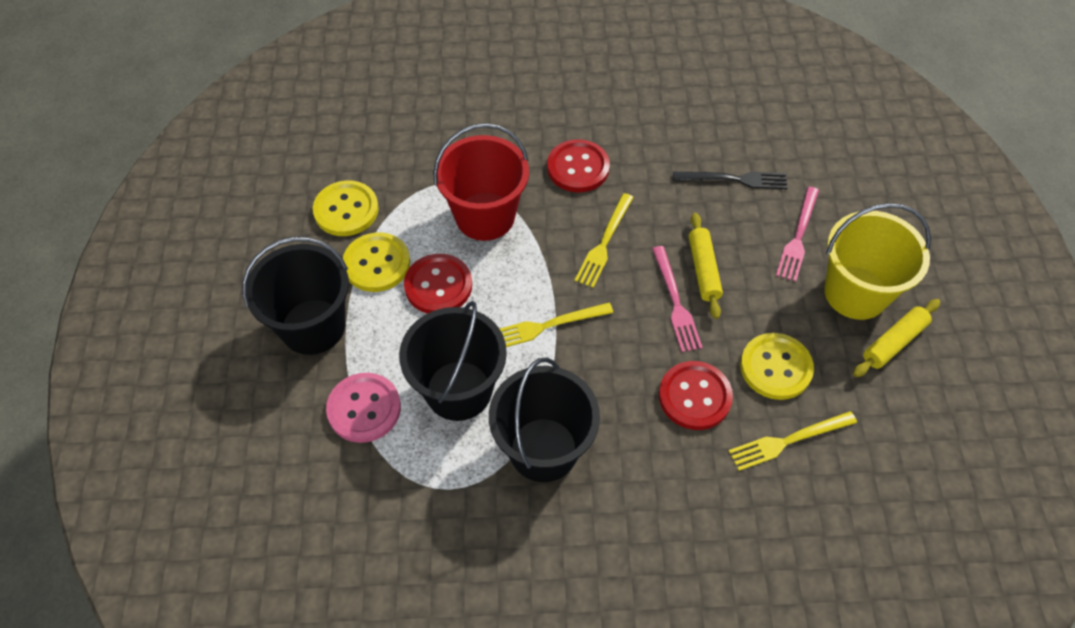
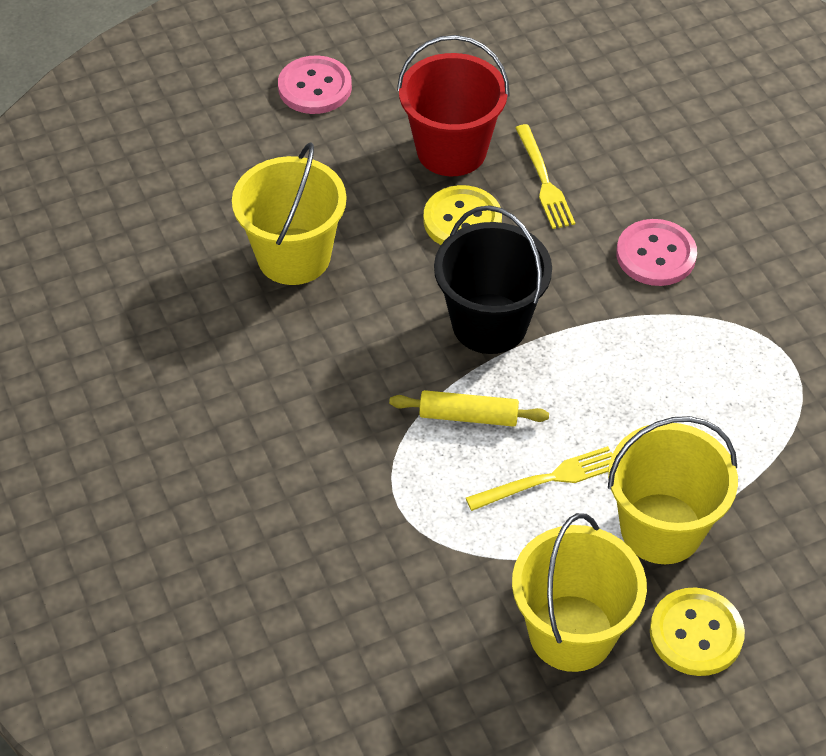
black bucket: [242,237,349,355] [399,301,507,421] [489,358,600,482] = 3 -> [434,205,552,354] = 1
black fork: [673,172,788,189] = 1 -> none = 0
pink button: [326,373,401,443] = 1 -> [278,55,352,114] [616,219,697,286] = 2
pink fork: [652,246,703,352] [776,187,819,282] = 2 -> none = 0
red button: [404,254,472,314] [547,139,610,192] [659,361,733,430] = 3 -> none = 0
yellow bucket: [824,203,931,320] = 1 -> [232,142,346,285] [512,513,647,672] [608,416,738,564] = 3
yellow button: [313,180,379,236] [343,232,410,292] [740,333,814,400] = 3 -> [424,185,502,245] [650,587,745,676] = 2
yellow fork: [500,303,613,347] [575,193,634,288] [729,411,857,471] = 3 -> [466,446,612,511] [515,124,575,229] = 2
yellow rolling pin: [689,213,723,319] [853,299,940,377] = 2 -> [389,390,549,427] = 1

